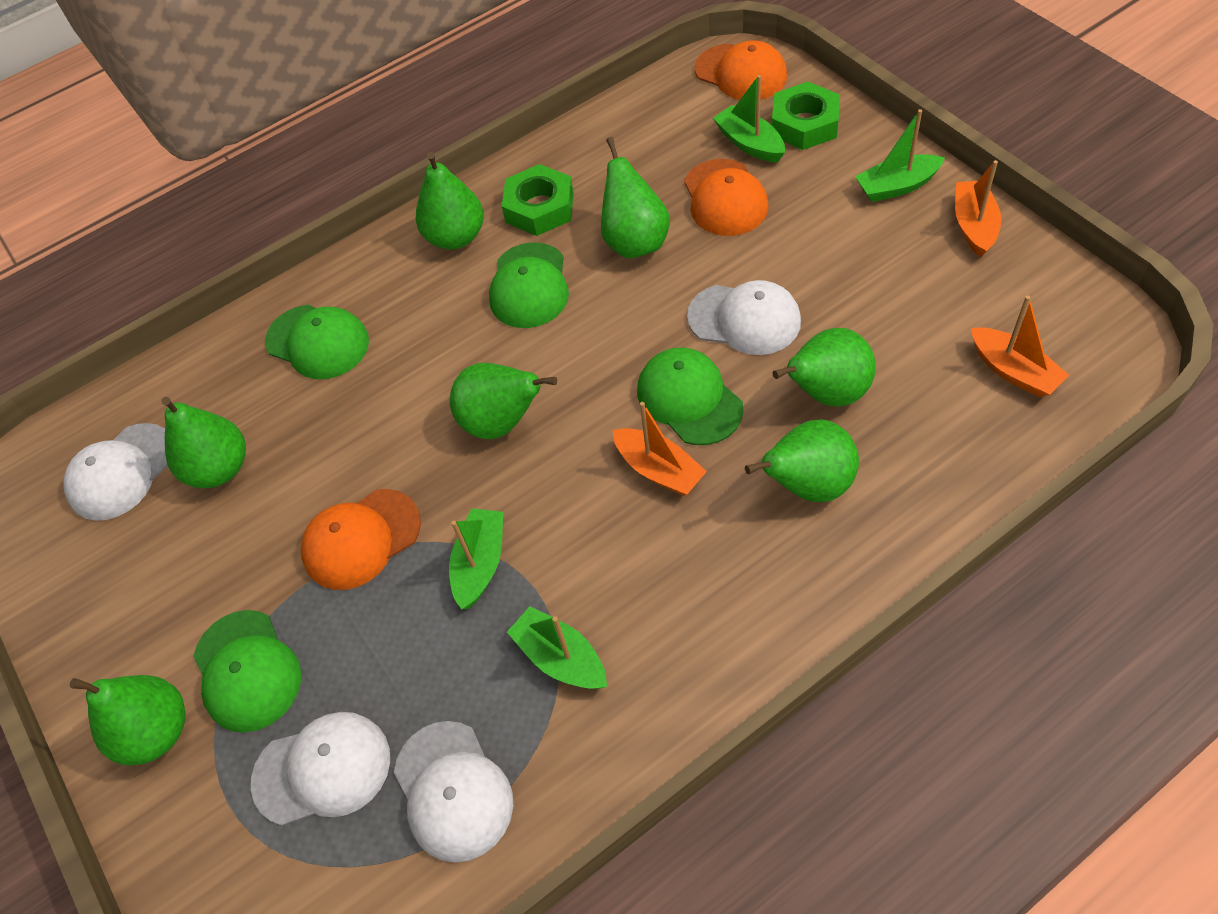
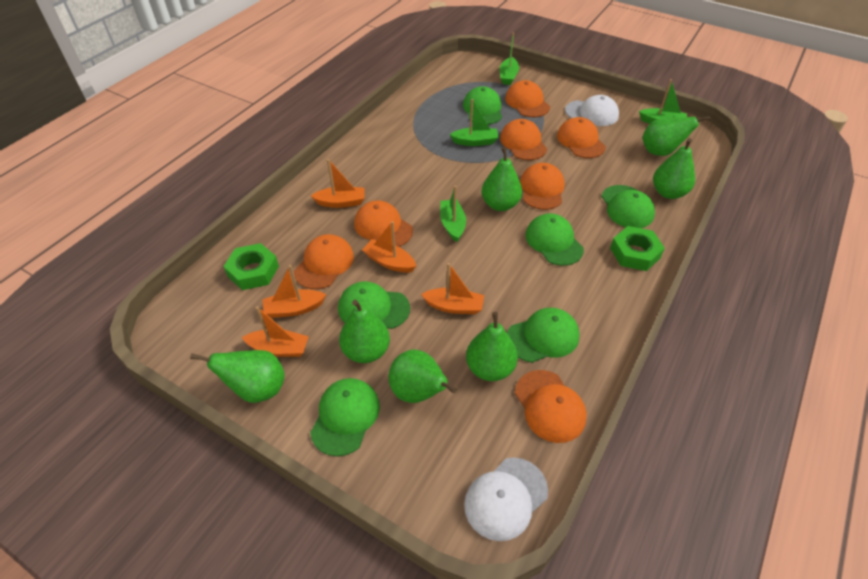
green cap: [194,610,301,733] [265,305,369,379] [489,242,569,328] [637,348,744,445] = 4 -> [310,378,380,456] [338,282,410,329] [463,86,502,125] [507,308,580,363] [525,213,584,266] [601,185,655,228] = 6
orange boat: [612,402,707,496] [955,160,1001,257] [971,295,1069,397] = 3 -> [242,306,309,357] [262,265,326,318] [311,159,365,208] [362,221,416,273] [421,263,484,314] = 5
orange cap: [301,489,421,590] [684,159,769,236] [695,40,787,100] = 3 -> [294,234,354,289] [354,200,413,247] [500,119,547,160] [505,80,550,117] [515,370,587,443] [520,163,565,210] [557,117,606,158] = 7
white cap: [63,423,168,521] [251,712,390,826] [394,721,513,862] [687,280,801,355] = 4 -> [464,458,548,541] [565,95,619,126] = 2

